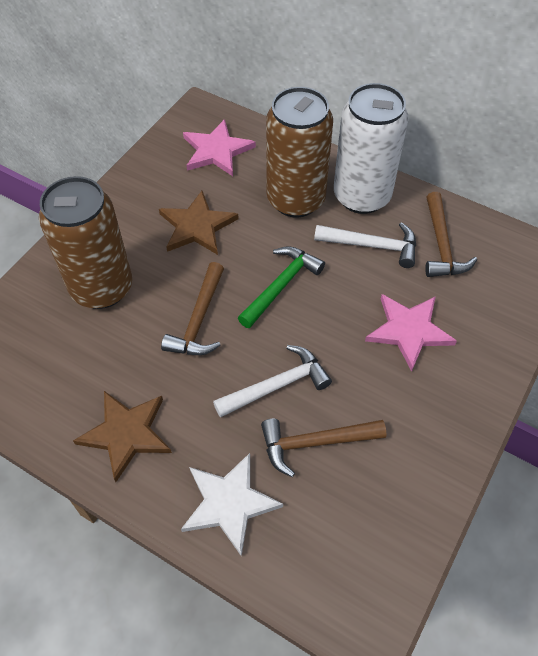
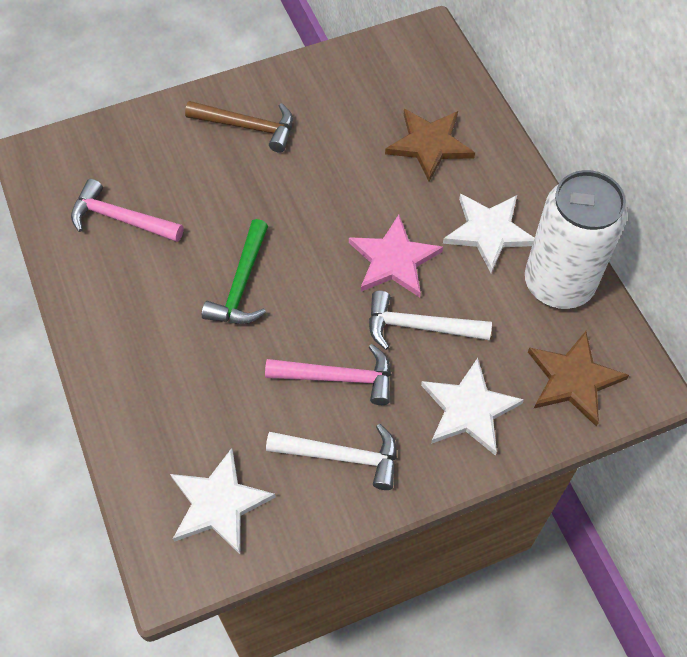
brown can: [39,176,132,309] [266,87,333,218] = 2 -> none = 0
brown hammer: [161,262,224,355] [261,419,387,477] [425,192,477,277] = 3 -> [185,101,293,153] = 1
pink hammer: none = 0 -> [71,179,184,242] [265,344,391,405] = 2
pink star: [183,119,256,176] [365,294,457,372] = 2 -> [349,215,443,297] = 1
white star: [181,453,283,557] = 1 -> [170,448,275,554] [421,358,524,456] [443,194,534,273] = 3

